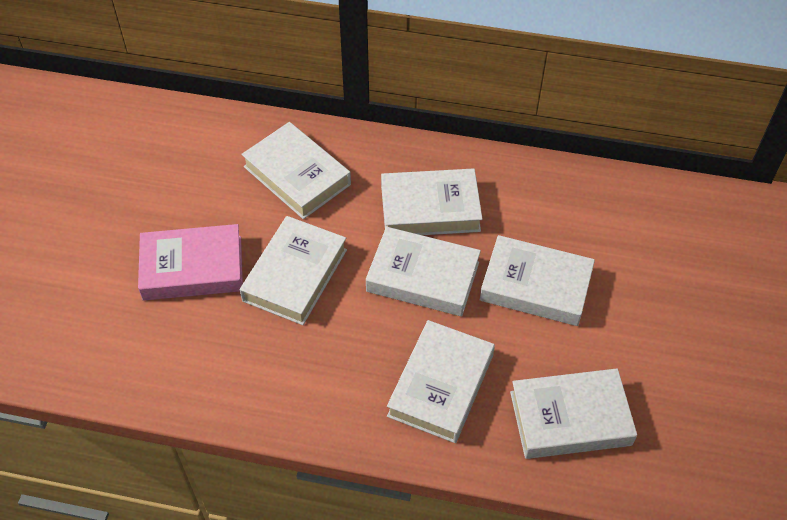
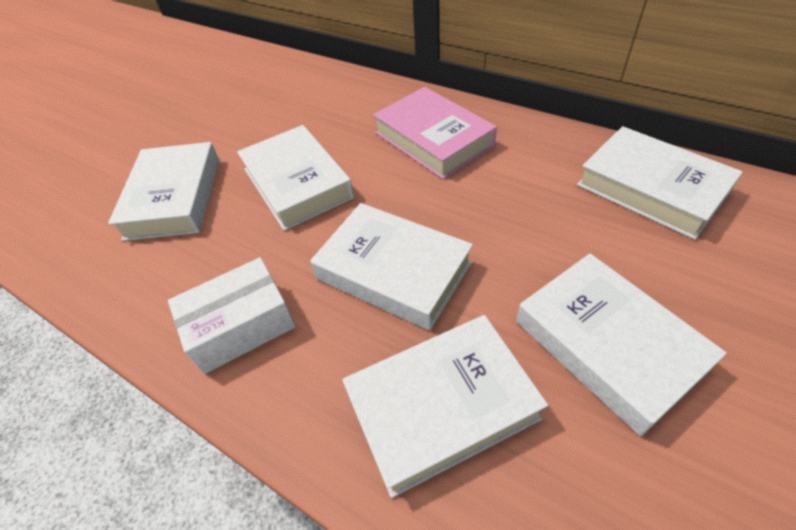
white book: [240,216,347,325] [241,122,351,219] [366,227,481,316] [381,169,483,235] [387,320,495,443] [480,235,595,326] [510,368,637,459] = 7 -> [108,142,219,241] [237,125,354,231] [310,203,473,330] [342,315,548,498] [516,254,727,436] [577,126,743,240] = 6
white box: none = 0 -> [168,257,296,374] = 1

